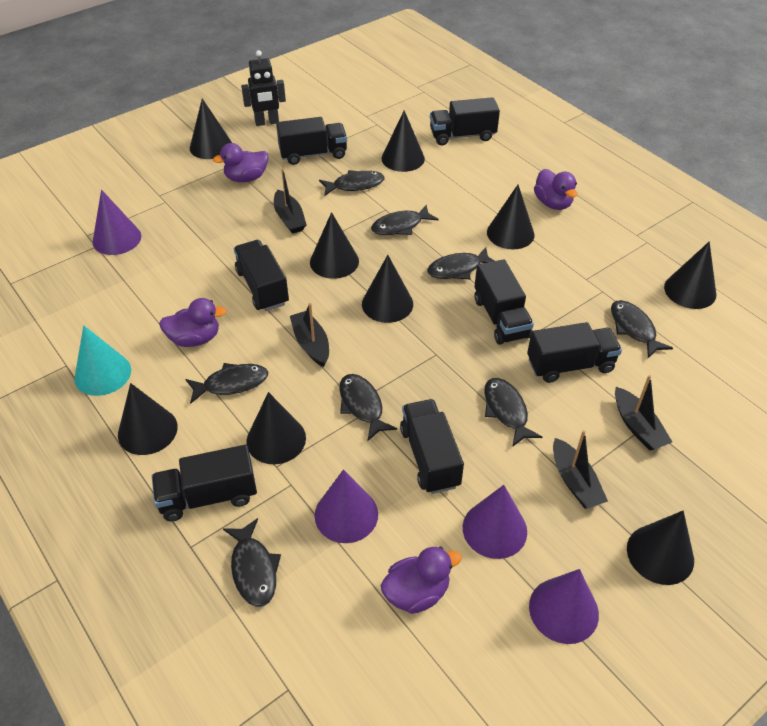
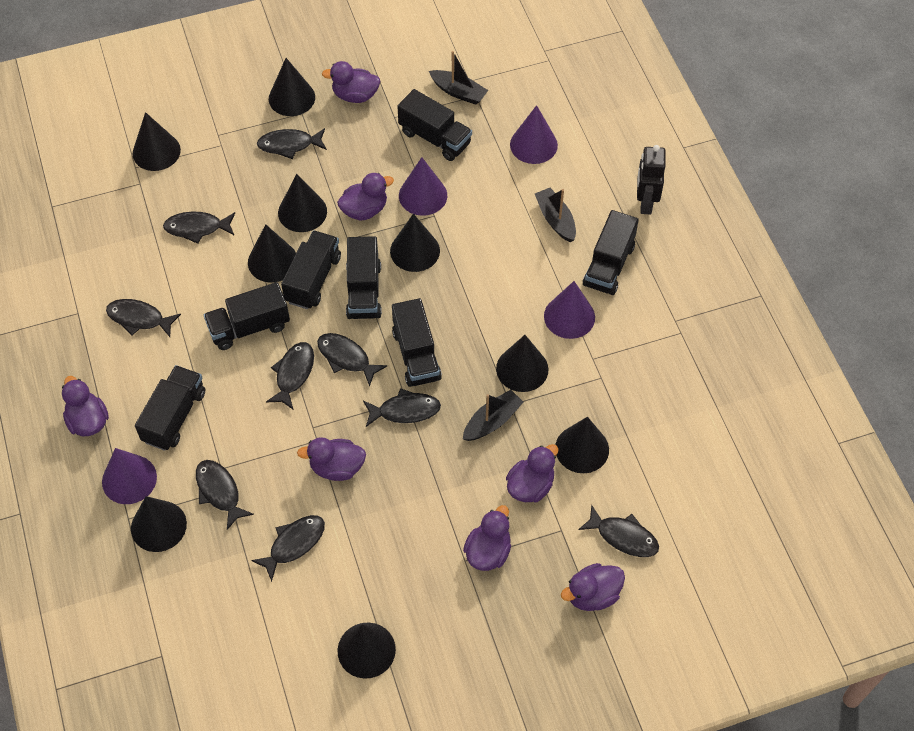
black boat: [274,168,307,234] [290,303,329,367] [553,430,608,509] [615,375,672,451] = 4 -> [429,51,488,105] [463,389,524,441] [535,188,576,242] = 3
black fish: [185,363,268,404] [223,518,281,607] [319,170,385,196] [339,374,397,441] [371,205,439,235] [427,247,495,279] [484,378,542,447] [611,300,673,358] = 8 -> [106,299,181,337] [163,212,235,244] [196,460,254,530] [251,515,325,582] [257,128,327,159] [266,342,314,410] [317,333,387,387] [363,388,441,427] [578,505,659,557] = 9
purple duck: [159,298,227,347] [213,143,268,182] [381,547,462,614] [534,169,578,210] = 4 -> [62,376,109,436] [297,437,366,481] [322,61,381,103] [337,173,394,221] [463,505,511,571] [506,444,558,502] [561,563,625,611] = 7
turquoise cone: [74,325,131,396] = 1 -> none = 0

